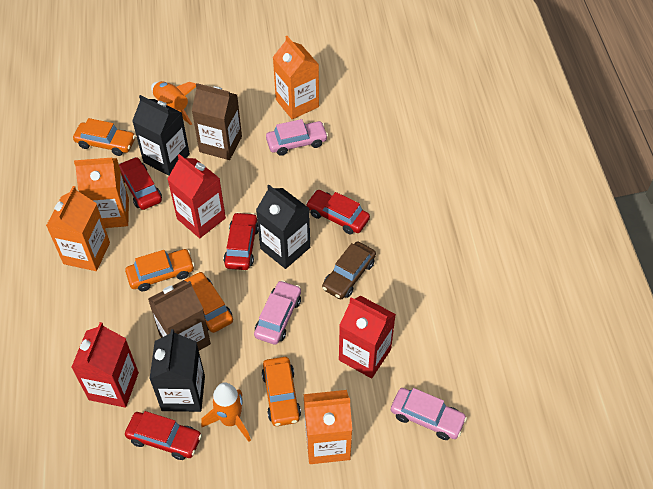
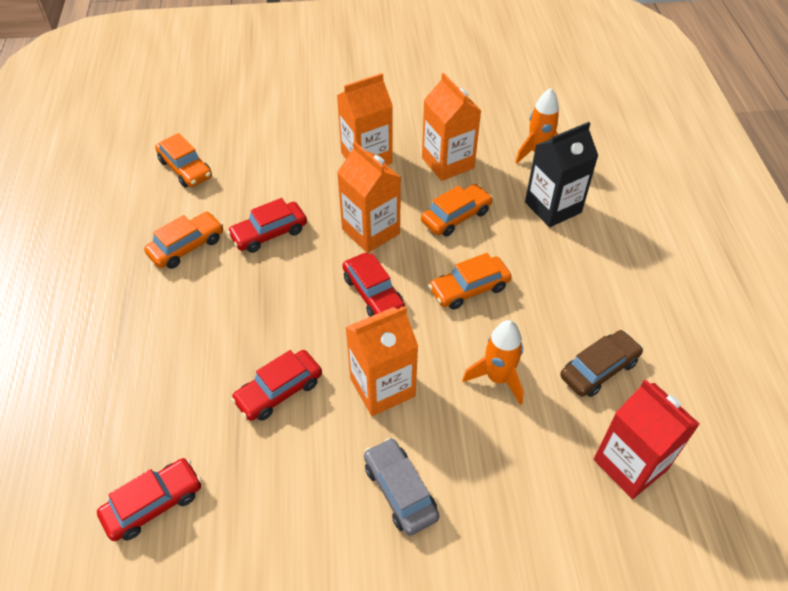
black carton: [132,95,190,176] [150,329,205,412] [256,185,310,269] = 3 -> [525,122,598,227] = 1
brown carton: [148,280,211,351] [192,83,242,160] = 2 -> none = 0
grey car: none = 0 -> [364,438,439,536] = 1
pink car: [254,280,301,345] [266,119,328,156] [391,388,467,440] = 3 -> none = 0
red carton: [71,322,139,408] [168,154,226,238] [339,296,396,379] = 3 -> [594,379,700,499] = 1

